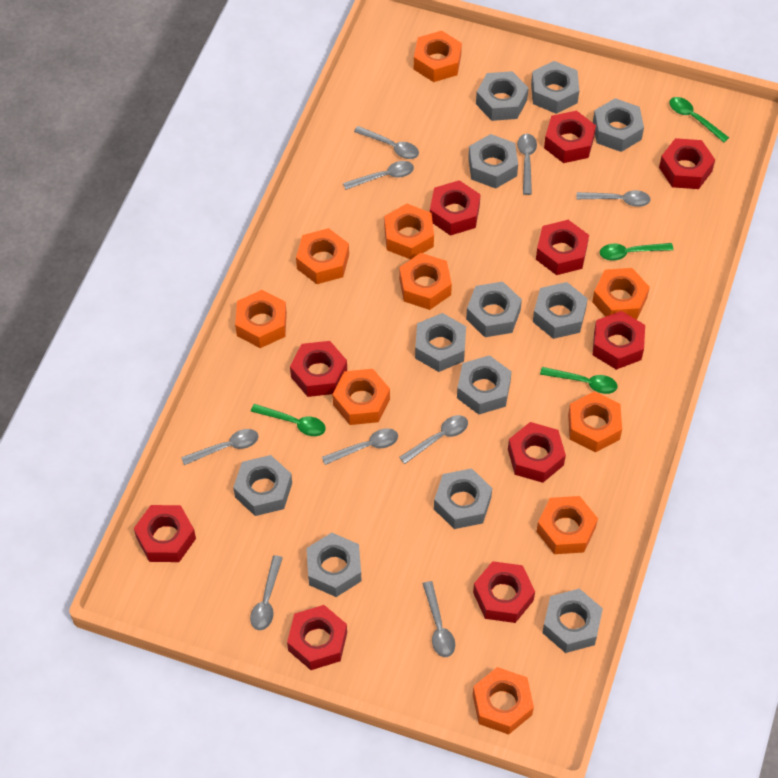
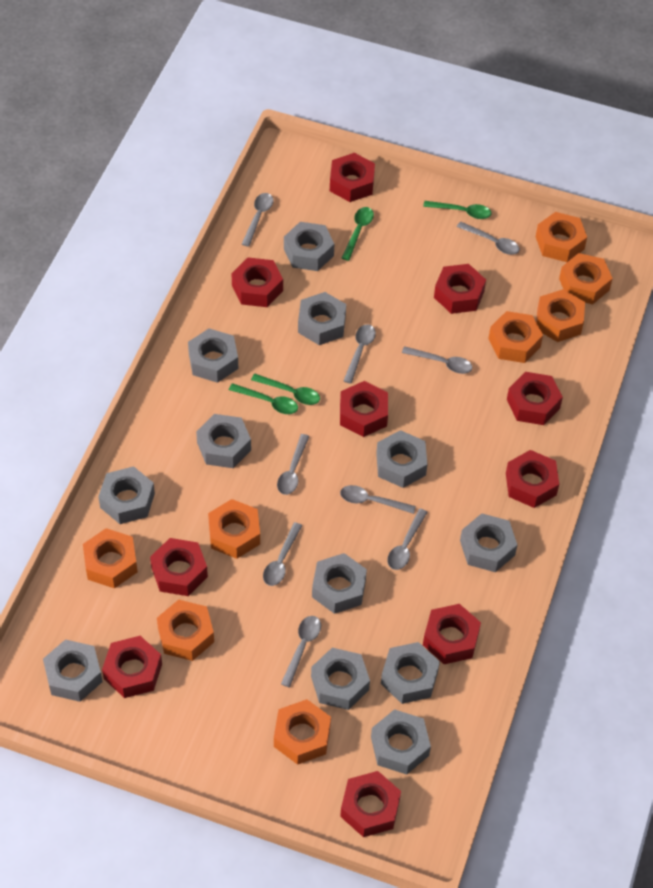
orange nut: [235,290,287,348] [296,228,349,284] [332,369,390,425] [384,204,434,259] [399,253,452,310] [414,31,462,82] [473,667,534,735] [536,496,598,554] [568,391,622,453] [592,268,650,320] = 10 -> [83,528,138,588] [157,600,214,661] [208,499,260,559] [274,699,331,765] [488,311,543,363] [536,212,587,262] [536,289,585,342] [559,253,613,304] = 8

